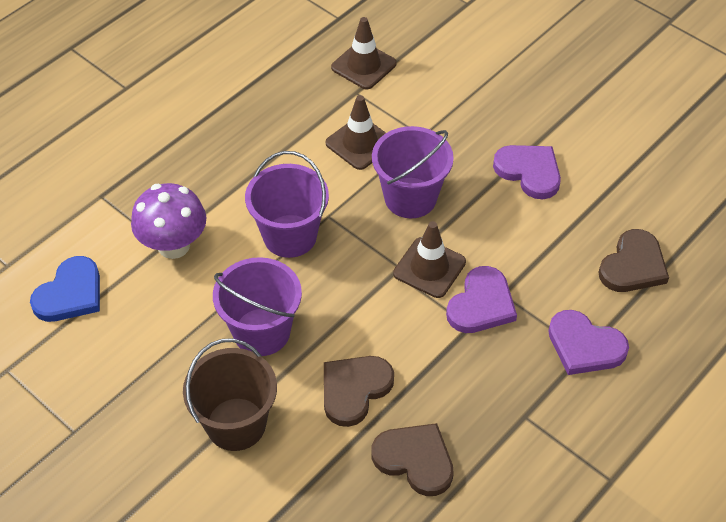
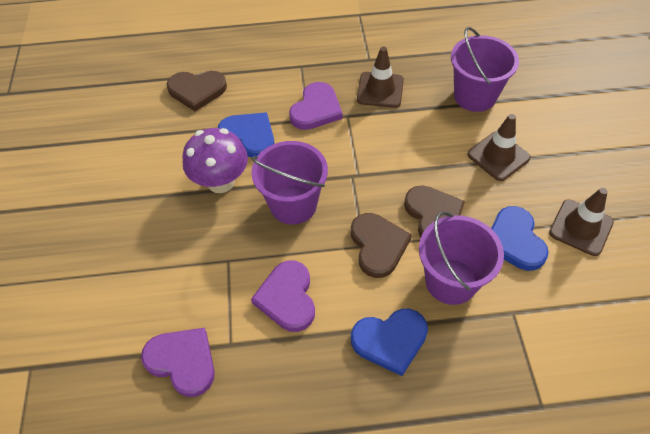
blue heart: [30,256,100,322] = 1 -> [218,112,275,158] [351,309,428,376] [491,206,549,271] = 3
brown bucket: [183,338,277,451] = 1 -> none = 0

